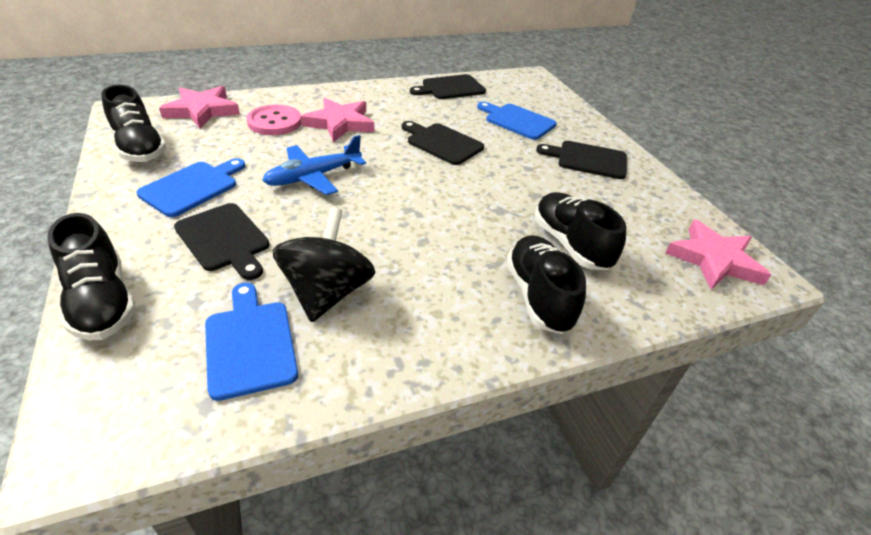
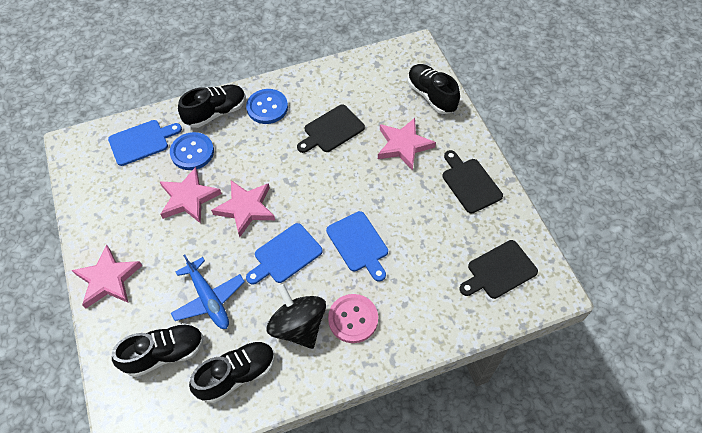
black cutting board: [174,203,270,280] [402,121,484,165] [410,74,486,99] [536,141,627,179] = 4 -> [297,104,365,153] [442,150,503,214] [459,240,538,299] = 3
blue button: none = 0 -> [170,132,214,170] [246,89,288,124] = 2
pink star: [159,86,240,129] [301,98,374,142] [665,219,771,290] = 3 -> [72,245,142,308] [159,167,222,224] [211,180,275,237] [378,118,436,171] = 4

